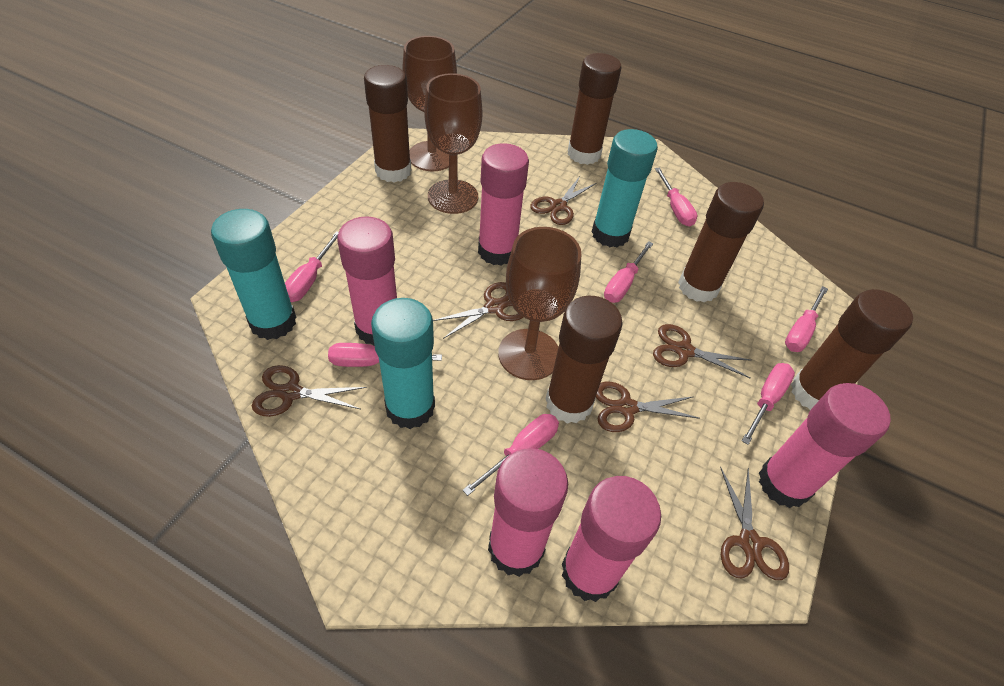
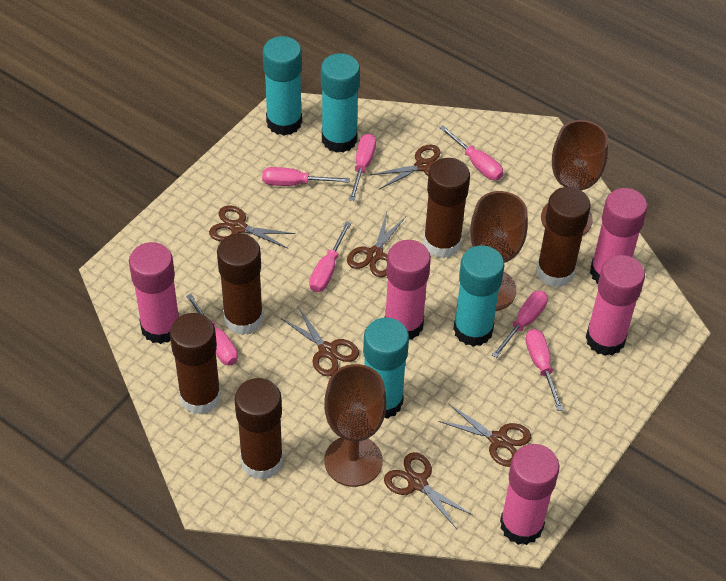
turquoise glue stick: [211,209,296,340] [371,298,435,429] [592,129,658,247] = 3 -> [263,36,302,136] [321,53,360,153] [363,318,409,419] [453,245,504,347] = 4

